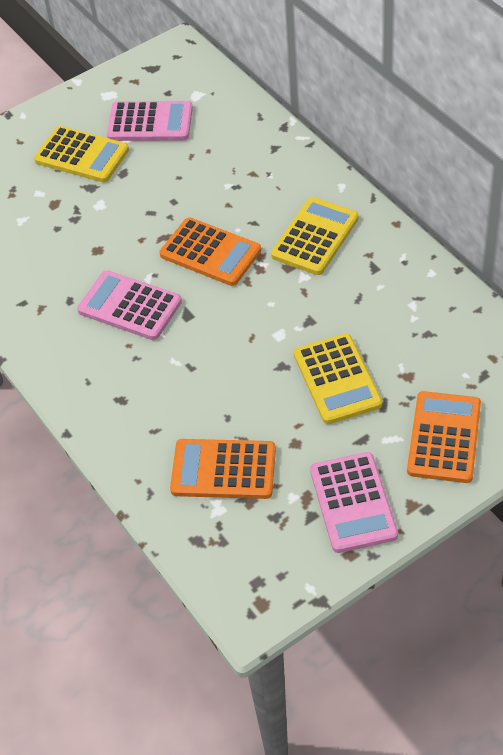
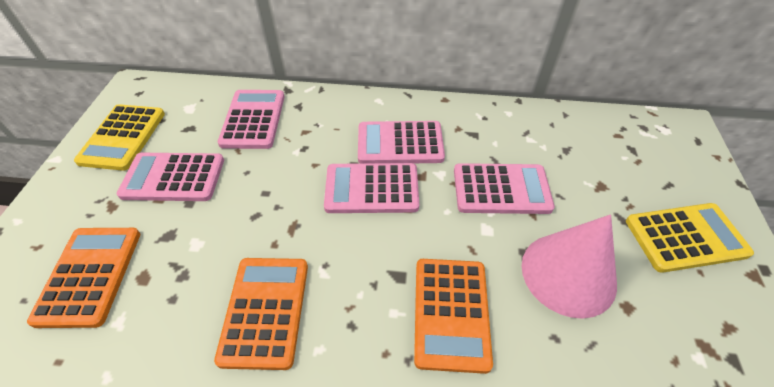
pink calculator: [77,270,182,340] [107,101,193,141] [310,452,398,553] = 3 -> [117,153,224,201] [218,90,285,149] [324,163,419,213] [358,121,445,164] [454,163,555,214] = 5
pink cone: none = 0 -> [522,215,617,319] = 1
yellow calculator: [34,126,129,182] [271,197,359,275] [294,333,382,424] = 3 -> [74,104,165,171] [626,203,754,273] = 2

